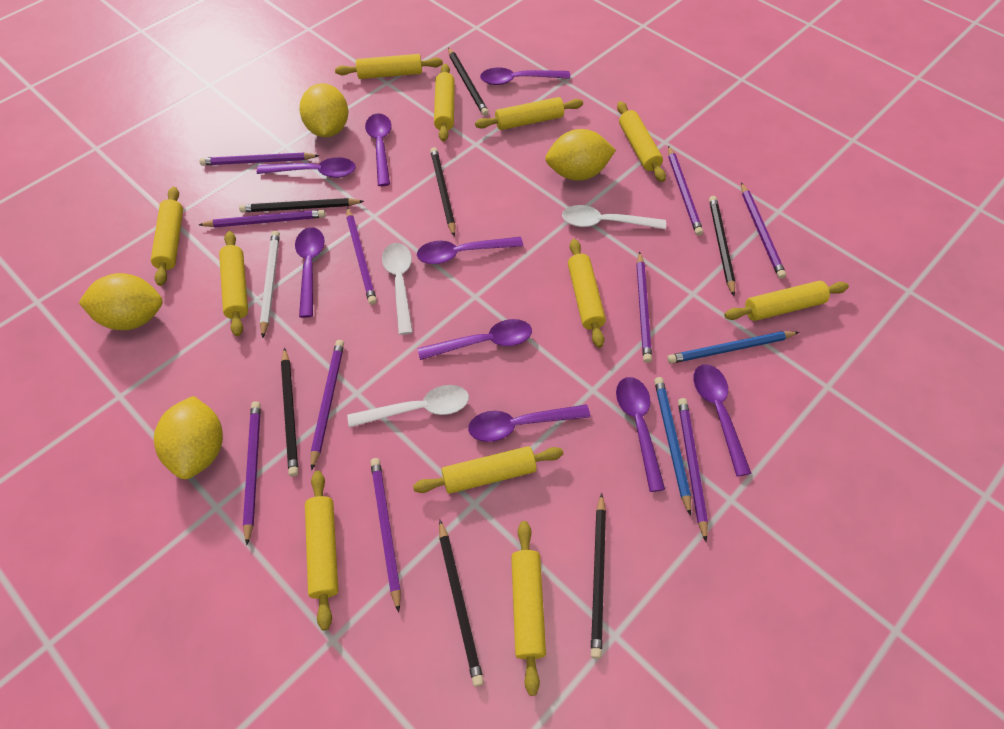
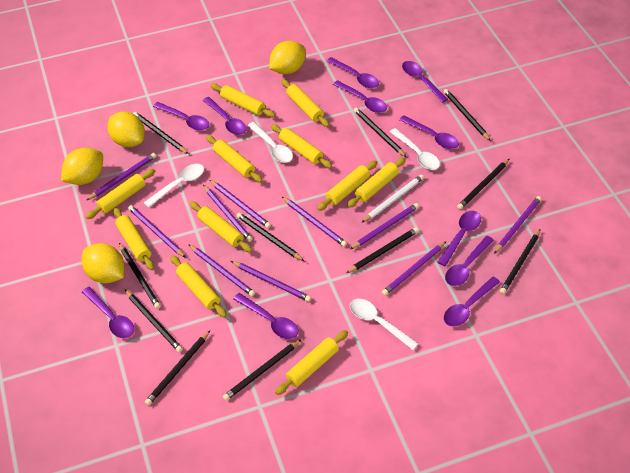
black pencil: [239,198,364,212] [281,348,298,477] [430,147,455,237] [439,520,484,687] [448,47,489,116] [591,493,606,659] [709,196,735,296] = 7 -> [119,243,161,309] [125,290,183,352] [133,112,189,154] [145,331,210,406] [223,339,302,401] [236,212,304,261] [346,227,419,273] [354,107,406,157] [443,89,491,141] [457,159,509,209] [500,230,540,294] = 11
blue pencil: [654,377,691,516] [667,331,799,364] = 2 -> none = 0
purple spoon: [257,157,356,178] [295,227,325,318] [365,114,391,186] [417,237,523,264] [418,319,532,360] [468,404,590,442] [480,68,570,85] [616,377,665,492] [693,364,752,477] = 9 -> [82,287,134,338] [153,102,209,131] [203,97,247,135] [233,293,299,339] [327,57,379,88] [333,80,387,113] [399,115,459,149] [402,61,448,103] [438,211,481,266] [444,276,500,327] [445,236,494,286] = 11
white spoon: [347,385,469,428] [382,243,413,335] [562,205,666,229] = 3 -> [144,164,204,208] [247,122,293,163] [350,299,419,350] [390,128,440,170] = 4

